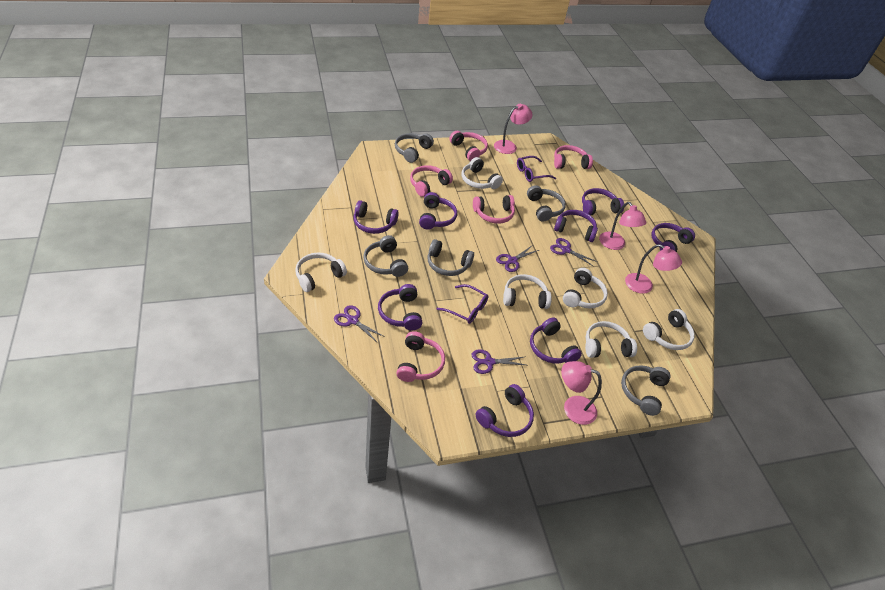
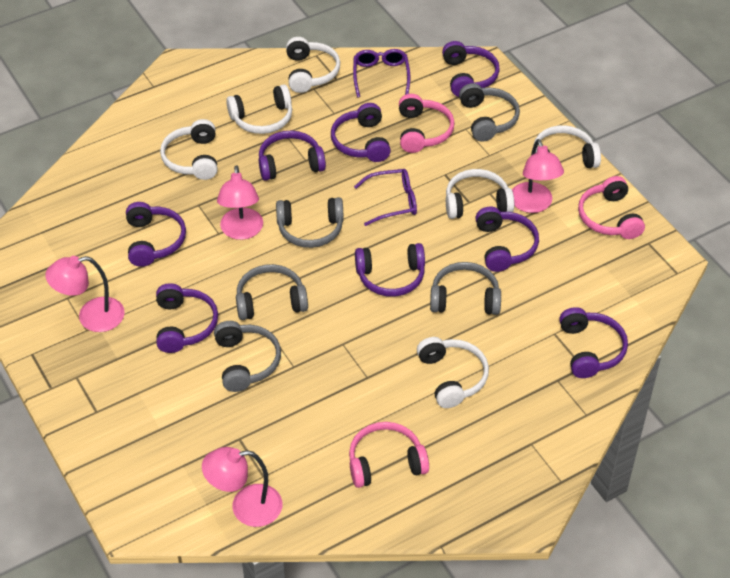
pink headphones: [396,331,445,382] [410,165,453,197] [449,131,488,161] [473,195,515,224] [554,145,593,169] = 5 -> [349,422,429,488] [399,94,455,153] [578,176,645,239] = 3
purple scissors: [334,305,385,343] [471,349,526,374] [496,246,539,272] [550,238,597,267] = 4 -> none = 0

